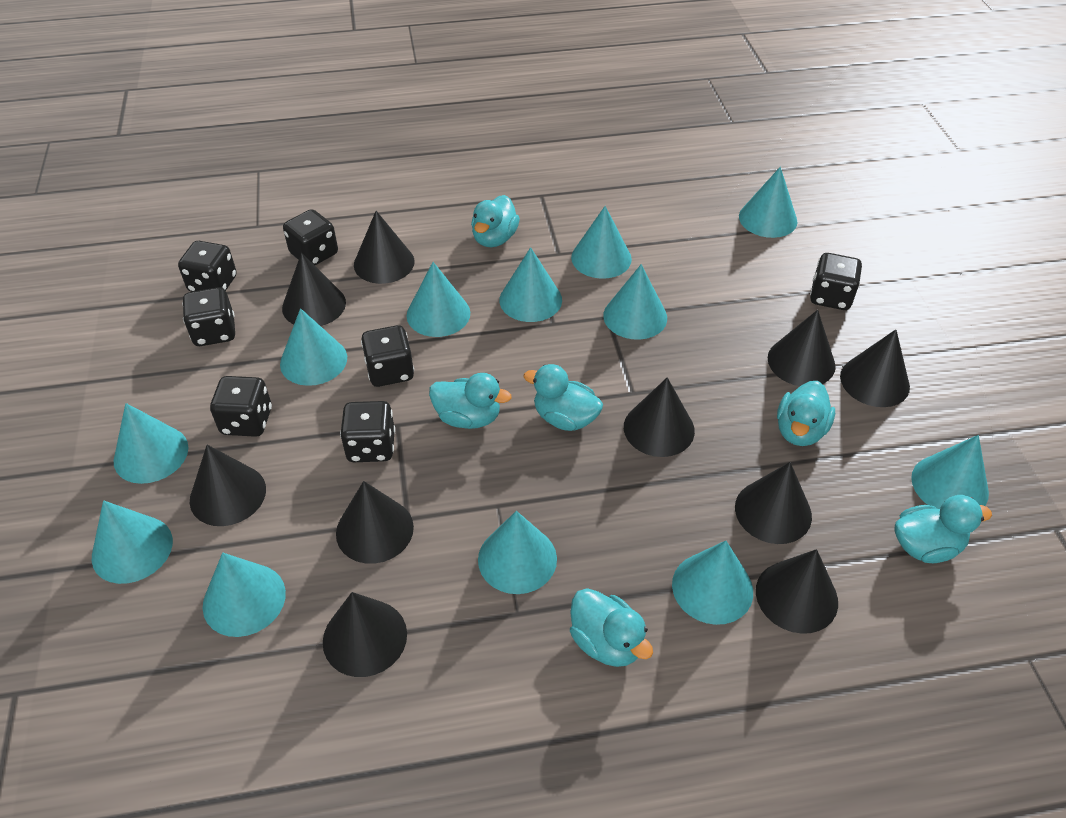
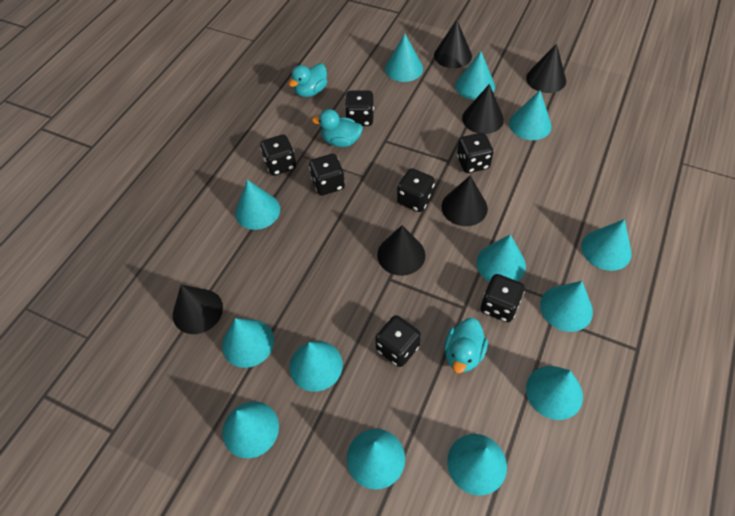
black cone: [190,445,266,526] [282,253,346,326] [323,592,407,677] [336,481,414,564] [354,211,415,284] [624,377,695,457] [735,462,812,544] [756,549,838,634] [768,310,835,386] [840,329,910,407] = 10 -> [173,285,223,334] [377,225,425,276] [434,20,472,68] [442,175,488,226] [462,84,504,134] [526,44,566,93] = 6
turquoise cone: [92,500,173,584] [113,403,188,484] [203,552,286,637] [280,308,347,386] [406,262,470,337] [478,511,557,594] [499,247,562,322] [571,206,632,279] [603,264,667,340] [672,541,753,625] [739,167,797,238] [911,435,989,509] = 12 -> [222,318,274,368] [222,401,279,458] [235,180,280,230] [289,341,343,392] [347,429,405,490] [385,34,423,82] [447,434,507,495] [455,51,495,100] [476,234,526,282] [509,90,552,140] [526,366,583,420] [540,281,593,332] [582,219,632,271] = 13
turquoise duck: [429,373,512,429] [471,195,520,247] [523,364,603,431] [570,588,653,667] [777,381,835,446] [894,495,992,563] = 6 -> [288,63,327,97] [312,109,363,147] [444,318,488,373] = 3

